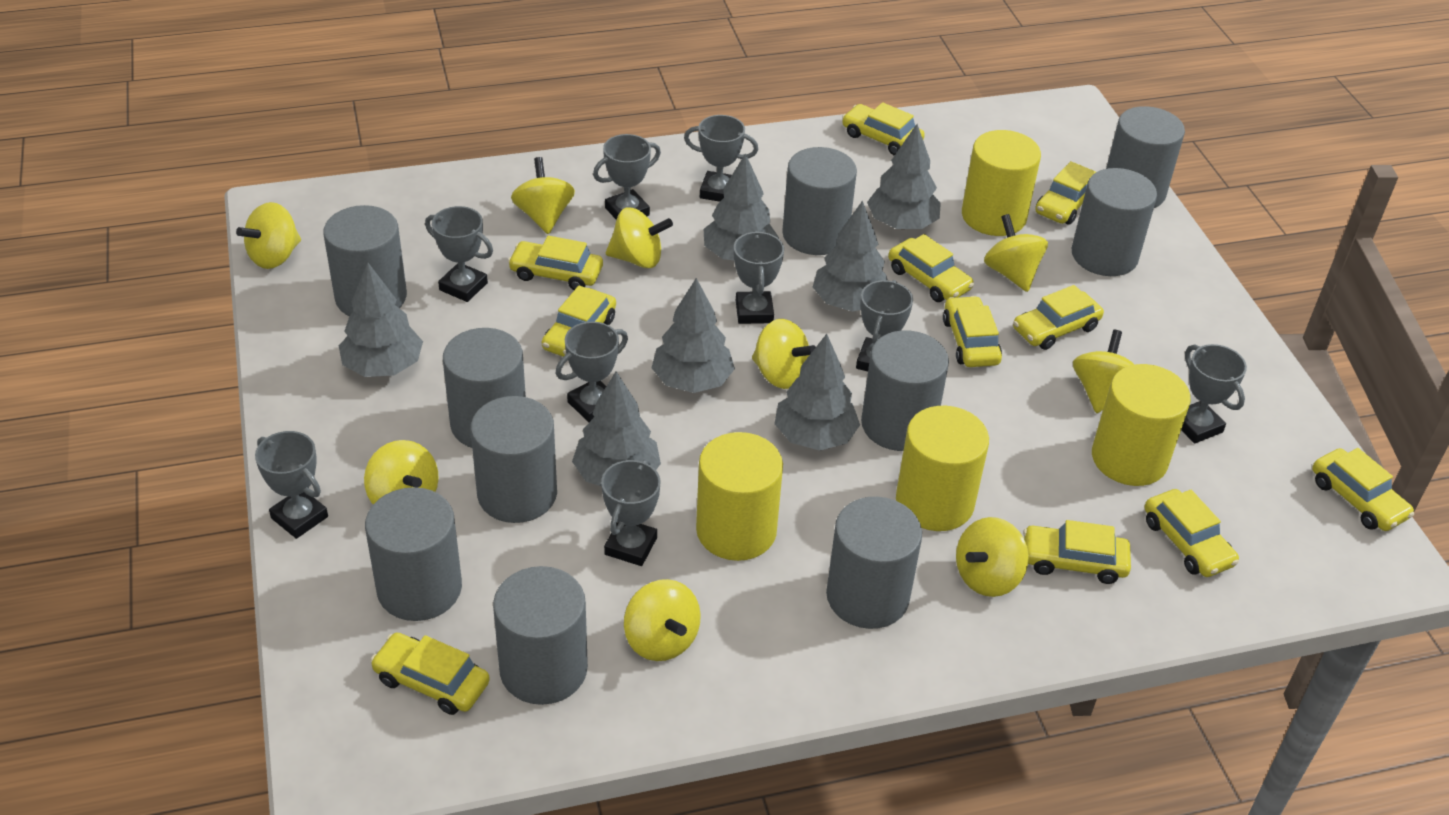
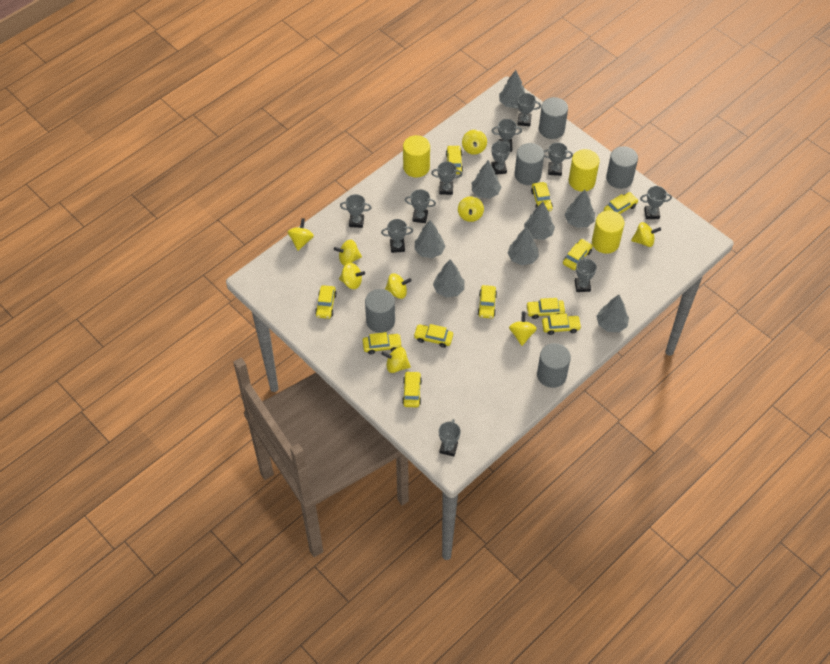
grey cylinder: [323,205,407,316] [365,487,462,621] [443,328,526,448] [471,396,557,523] [493,566,588,705] [782,147,857,255] [826,497,922,629] [861,330,949,451] [1072,168,1157,276] [1106,106,1185,208] = 10 -> [365,289,395,333] [515,143,544,185] [537,343,571,388] [539,97,568,139] [606,146,638,189] = 5
grey tree: [339,263,423,377] [572,372,661,486] [652,278,735,393] [704,153,779,260] [774,334,860,451] [813,201,888,312] [867,124,941,229] = 7 -> [414,220,445,258] [433,259,465,298] [472,160,501,199] [499,70,525,108] [508,227,539,265] [524,202,555,240] [564,190,595,228] [597,295,629,332] = 8
grey trophy: [255,431,328,539] [425,206,493,302] [556,322,628,422] [593,134,661,220] [601,459,661,566] [684,115,758,202] [734,231,784,324] [856,280,913,372] [1181,344,1247,444] = 9 -> [340,194,372,228] [381,219,413,253] [405,189,436,223] [431,162,462,195] [439,419,461,456] [491,140,510,175] [492,119,522,152] [511,93,541,126] [544,142,573,176] [575,257,597,292] [640,186,672,219] = 11
yellow cylinder: [696,432,783,561] [896,406,989,531] [962,130,1041,236] [1092,364,1191,486] = 4 -> [403,135,430,178] [569,149,600,192] [592,210,624,254] = 3

